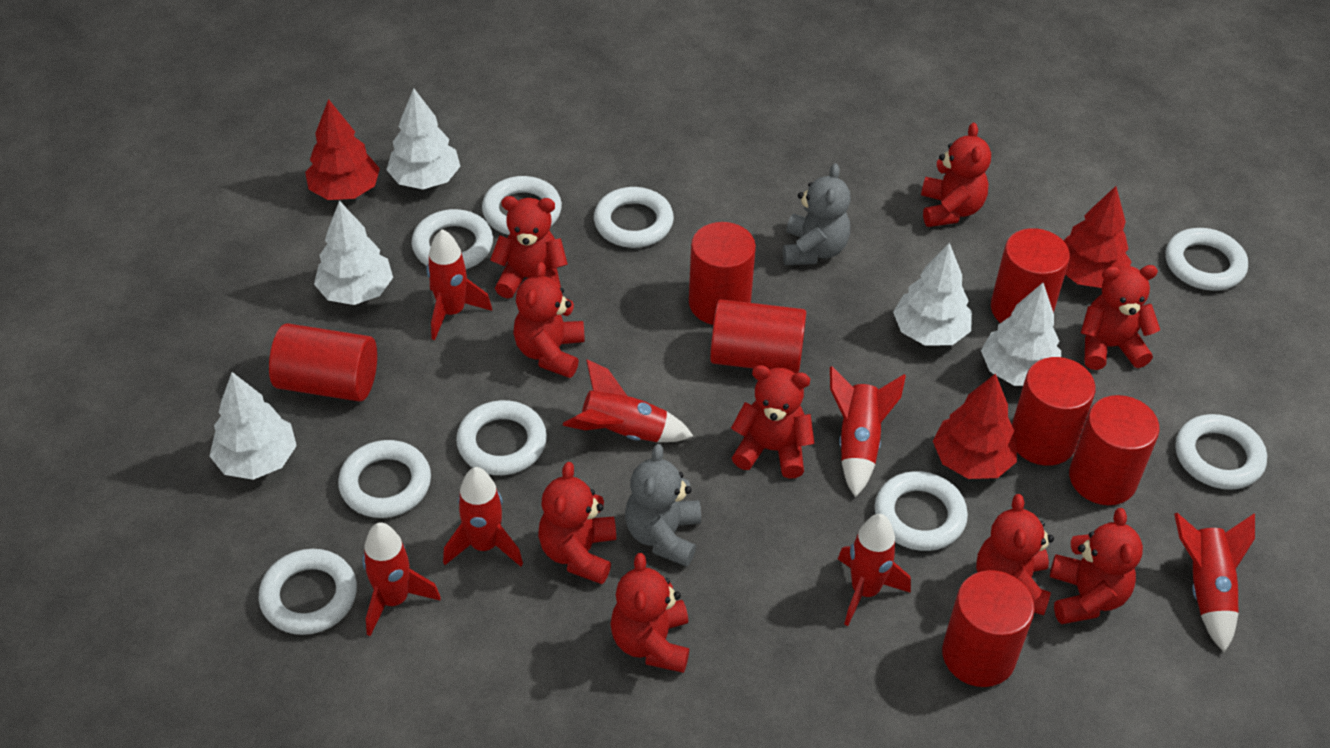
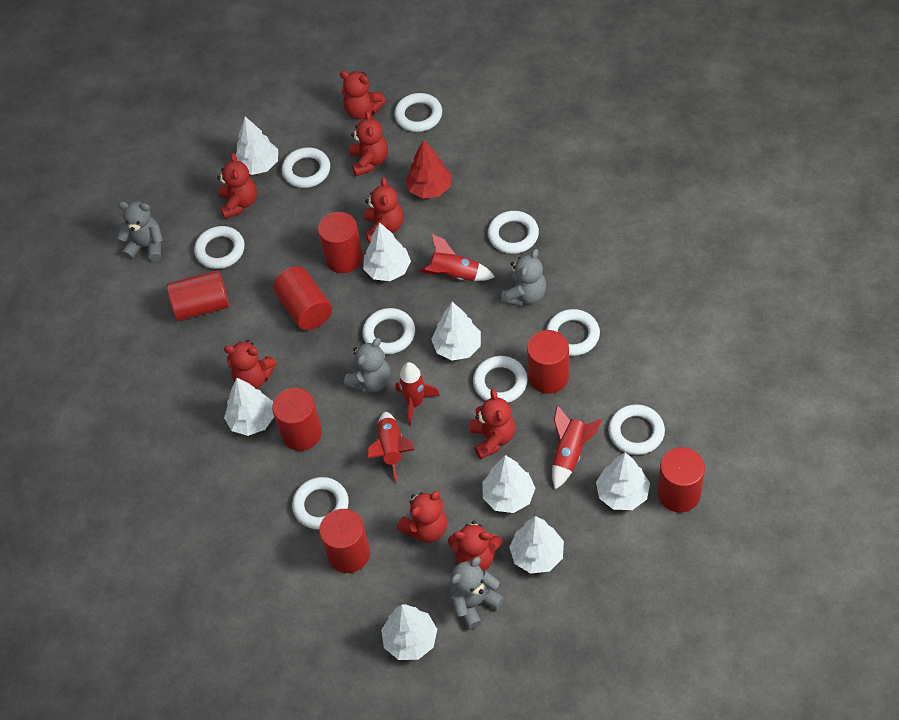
grey teddy bear: [625,444,701,567] [783,163,851,265] = 2 -> [117,201,163,262] [344,338,390,392] [450,557,504,629] [501,249,546,306] = 4
red rocket: [362,522,441,636] [427,229,492,340] [443,467,523,567] [563,359,693,442] [830,366,906,497] [838,514,911,626] [1174,513,1255,653] = 7 -> [367,412,415,483] [395,362,440,426] [420,234,495,281] [552,405,602,489] = 4
red teddy bear: [490,196,568,299] [513,262,585,378] [538,462,616,584] [611,553,689,673] [731,365,814,479] [921,123,991,227] [976,494,1054,615] [1050,508,1143,624] [1081,265,1160,370] = 9 -> [217,153,257,219] [224,340,277,389] [340,71,386,119] [350,110,388,176] [364,177,404,243] [397,491,447,542] [448,521,502,571] [470,389,515,459] = 8
red tree: [305,99,380,200] [933,373,1017,479] [1063,186,1132,288] = 3 -> [405,139,452,199] = 1
white tree: [209,372,297,480] [314,201,393,305] [386,88,460,189] [893,242,972,346] [981,283,1061,386] = 5 -> [224,378,274,436] [236,116,278,175] [363,222,411,281] [381,604,437,660] [431,302,481,360] [483,455,535,513] [509,516,564,574] [596,453,650,510] = 8

